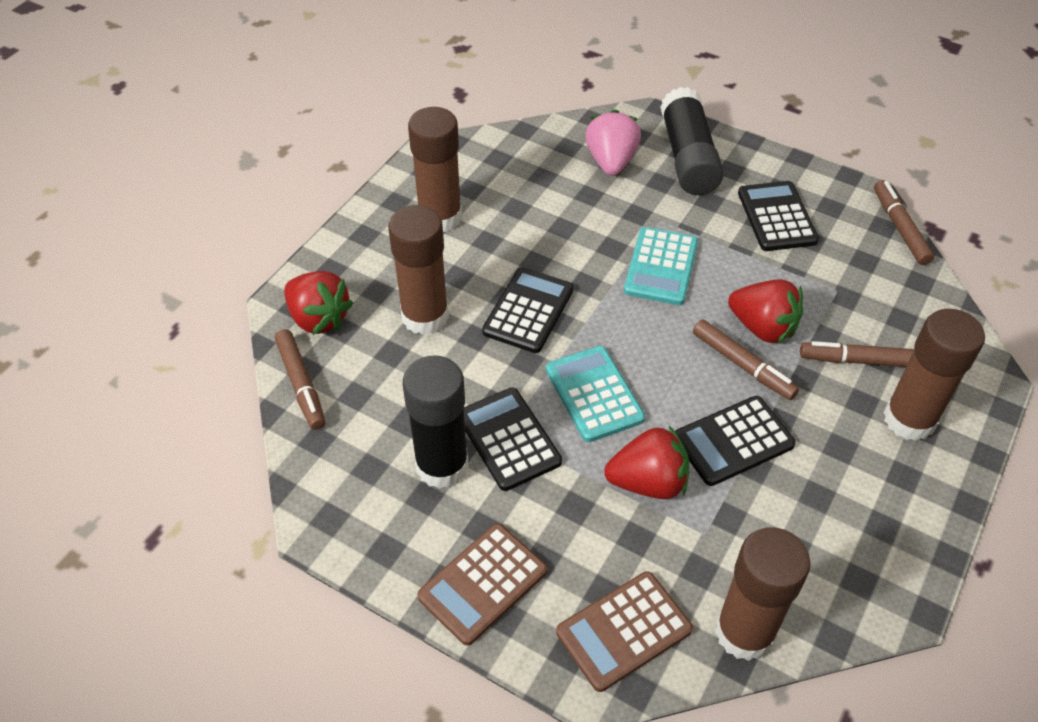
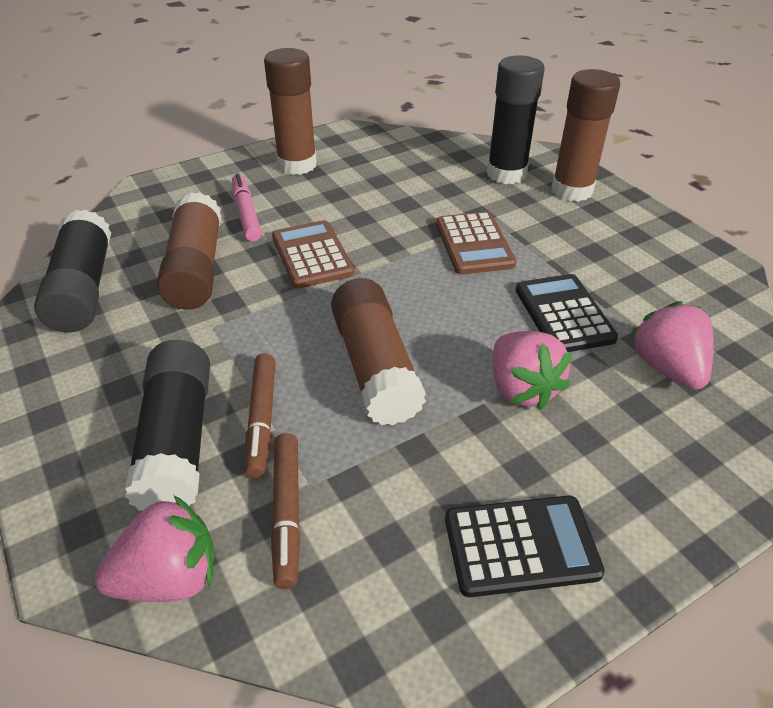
black calculator: [464,387,562,491] [482,267,574,353] [675,396,796,486] [738,181,819,251] = 4 -> [445,496,605,597] [516,274,618,352] = 2
black glue stick: [403,355,469,489] [660,87,724,195] = 2 -> [34,209,111,333] [124,340,210,511] [487,55,545,184] = 3
brown marker: [275,329,325,430] [693,319,799,400] [800,341,914,367] [874,180,934,265] = 4 -> [245,353,275,479] [271,433,301,589] = 2
pink marker: none = 0 -> [232,173,262,241] = 1
pink strawberry: [585,109,641,176] = 1 -> [95,495,215,602] [492,331,572,410] [631,301,714,390] = 3
red strawberry: [284,271,353,335] [604,426,689,499] [728,279,803,344] = 3 -> none = 0
turquoise calculator: [546,346,645,442] [624,227,698,305] = 2 -> none = 0

